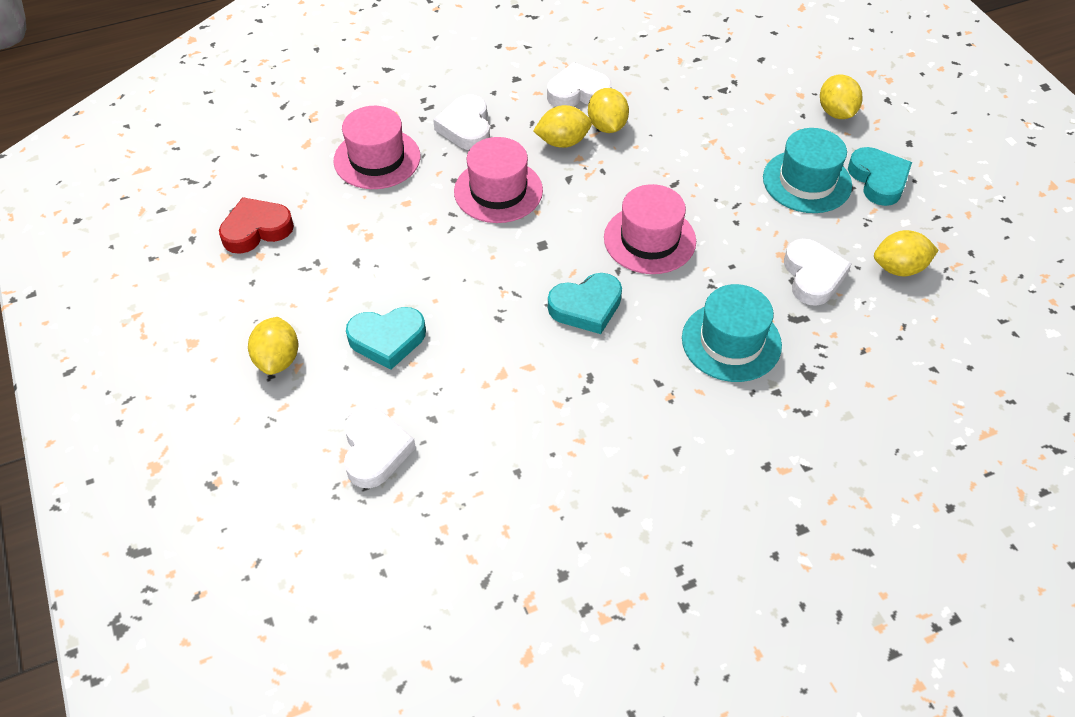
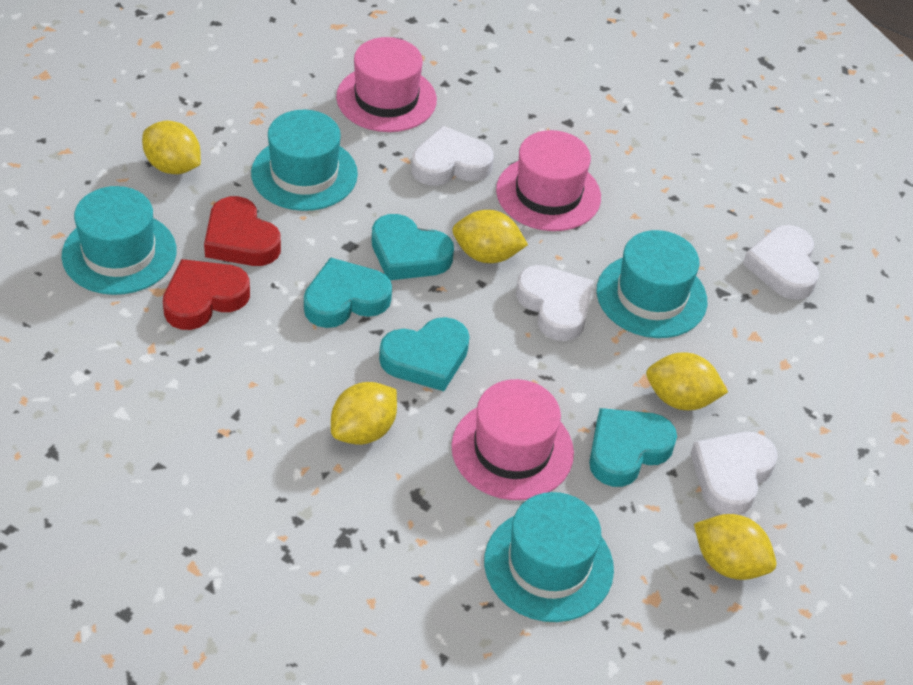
red heart: [219,197,294,254] = 1 -> [163,259,250,330] [204,196,281,266] = 2
turquoise hat: [682,284,782,382] [763,128,852,213] = 2 -> [62,186,177,295] [251,110,358,211] [484,492,614,622] [597,230,707,338] = 4
turquoise heart: [346,307,426,370] [548,273,622,334] [848,147,912,206] = 3 -> [304,257,392,328] [372,214,454,280] [379,317,470,391] [589,408,677,487] = 4

